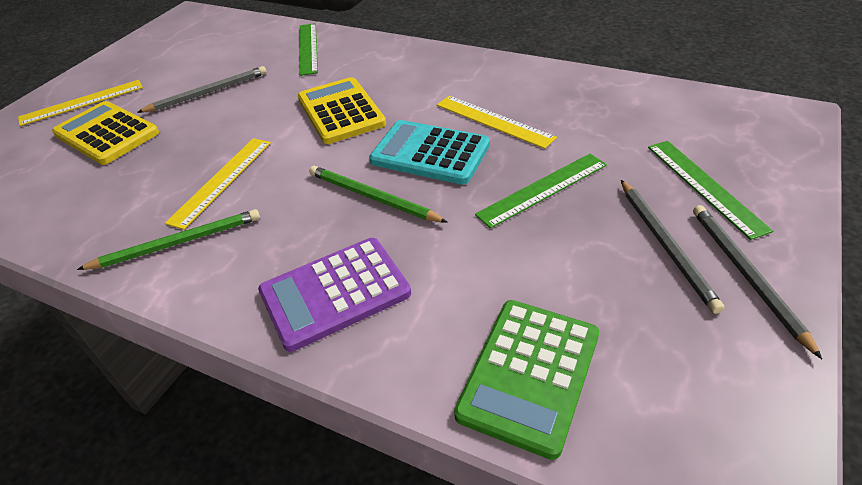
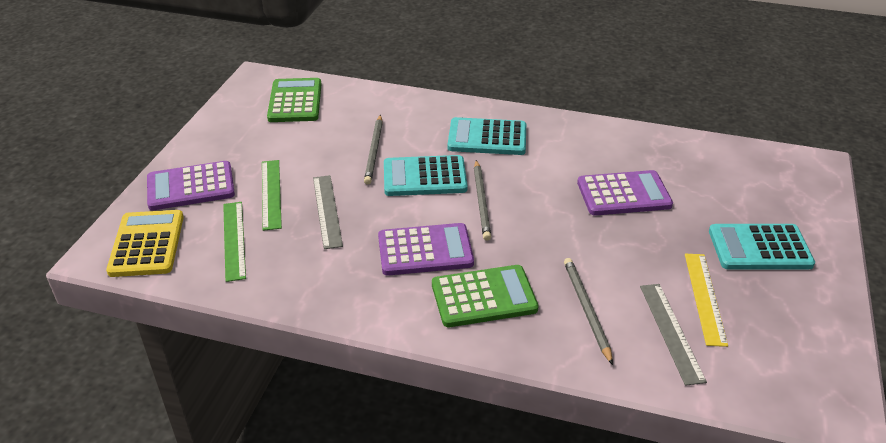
green calculator: [454,300,599,460] = 1 -> [267,78,322,122] [432,265,539,327] = 2
green pencil: [77,209,260,270] [309,166,448,223] = 2 -> none = 0
green ruler: [300,23,318,76] [475,154,607,228] [648,141,773,240] = 3 -> [223,202,246,282] [262,160,282,231] = 2
grey ruler: none = 0 -> [313,175,343,249] [640,284,707,386] = 2
purple calculator: [258,238,411,352] = 1 -> [147,161,235,210] [378,223,474,276] [577,170,673,216] = 3
turquoise calculator: [369,120,490,185] = 1 -> [384,155,468,196] [448,117,526,155] [709,224,815,269] = 3
yellow calculator: [52,101,159,165] [298,77,386,144] = 2 -> [106,210,184,277] = 1
yellow ruler: [18,80,143,126] [165,138,271,230] [437,96,557,149] = 3 -> [685,254,728,347] = 1

